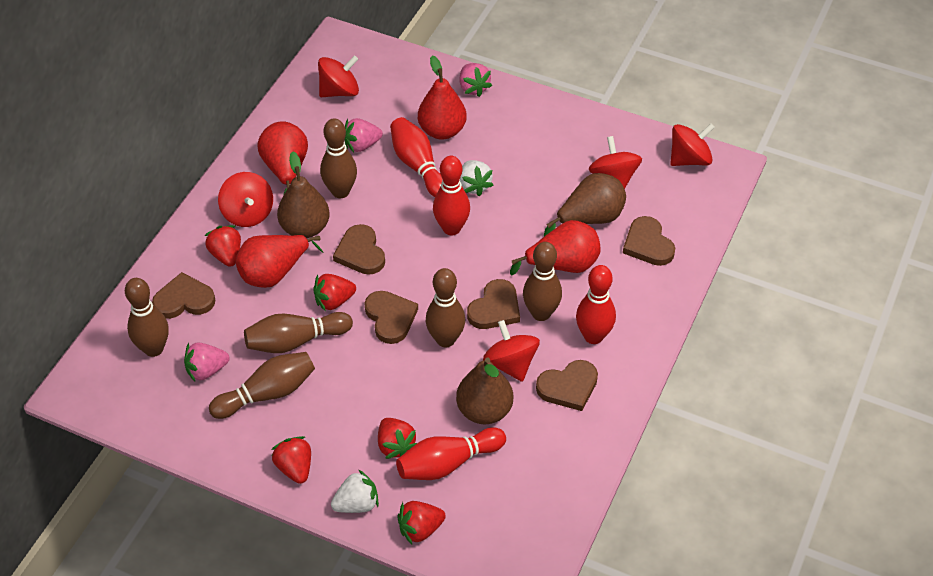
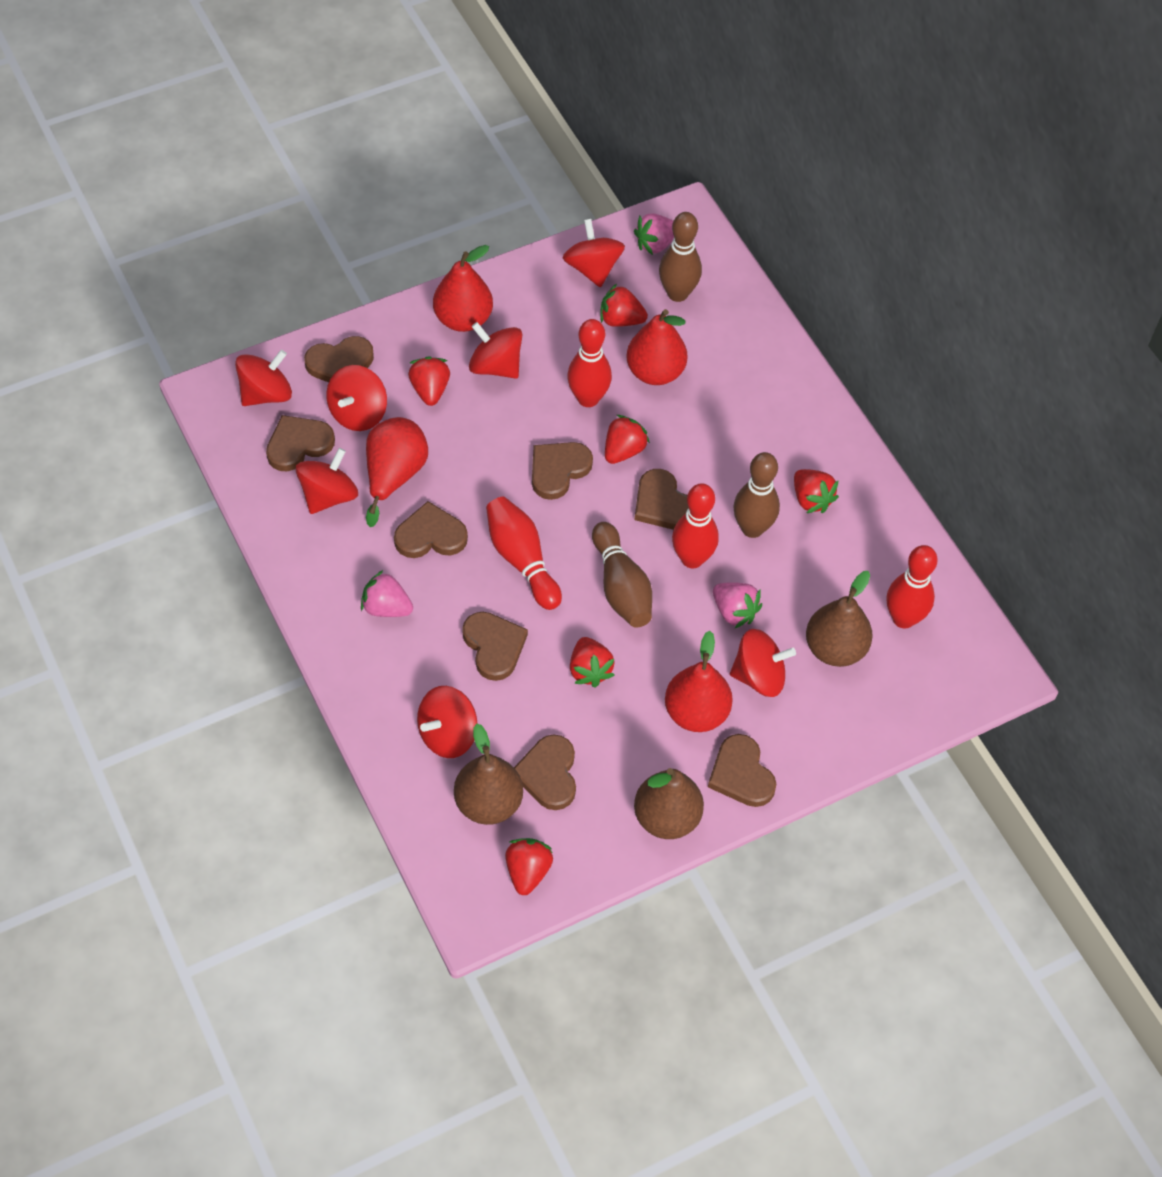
brown bowling pin: [125,278,169,357] [209,352,315,419] [244,312,353,353] [320,118,357,198] [426,268,465,347] [523,242,562,321] = 6 -> [592,522,652,627] [659,212,702,302] [733,452,780,538] = 3
brown heart: [152,272,215,319] [333,224,385,275] [364,291,418,344] [467,279,520,329] [536,360,598,411] [623,216,675,266] = 6 -> [266,415,335,471] [304,336,374,383] [394,501,468,558] [462,612,528,681] [514,734,576,810] [532,442,593,500] [634,469,689,530] [708,734,776,807] = 8
red spinning top: [218,172,273,227] [318,55,359,97] [483,320,540,382] [589,136,642,189] [670,123,715,166] = 5 -> [235,350,292,406] [296,448,358,514] [326,365,387,431] [417,686,478,758] [469,322,522,379] [563,219,625,287] [730,629,796,697] = 7
red strawberry: [204,225,241,267] [271,436,311,484] [313,274,356,312] [378,418,417,459] [397,501,446,544] = 5 -> [408,357,450,406] [505,838,553,895] [570,637,615,687] [600,284,648,327] [605,415,650,464] [794,469,839,513] = 6
white strawberry: [331,469,379,513] [460,160,493,196] = 2 -> none = 0

